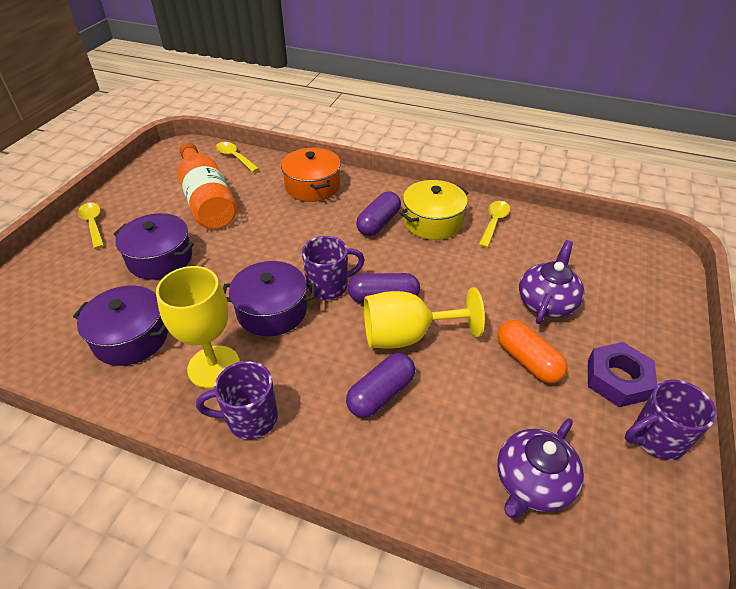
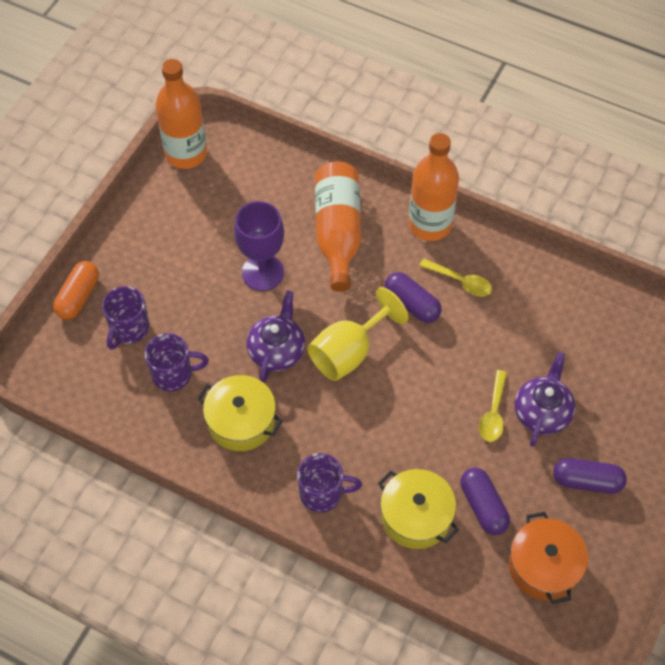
orange bottle: [178,143,237,229] = 1 -> [156,59,207,169] [315,161,361,292] [409,133,459,241] = 3
purple goblet: none = 0 -> [234,201,284,291] = 1
purple nut: [588,342,657,407] = 1 -> none = 0
purple pot: [73,285,168,366] [113,213,194,280] [223,261,316,336] = 3 -> none = 0
yellow goblet: [156,266,240,388] [364,287,485,349] = 2 -> [307,287,408,381] = 1
yellow pot: [400,180,469,240] = 1 -> [197,375,283,451] [378,469,459,549] = 2
yellow spoon: [78,202,104,249] [216,142,260,172] [479,201,510,248] = 3 -> [419,258,492,297] [479,370,507,442] = 2

